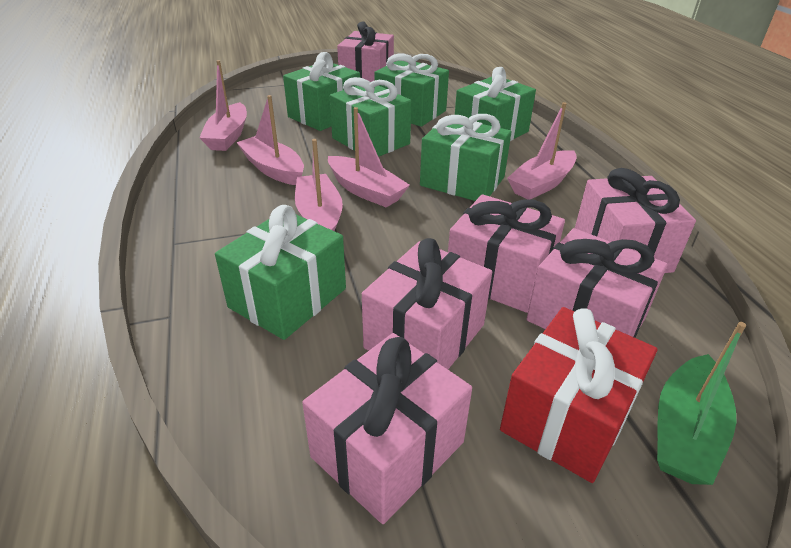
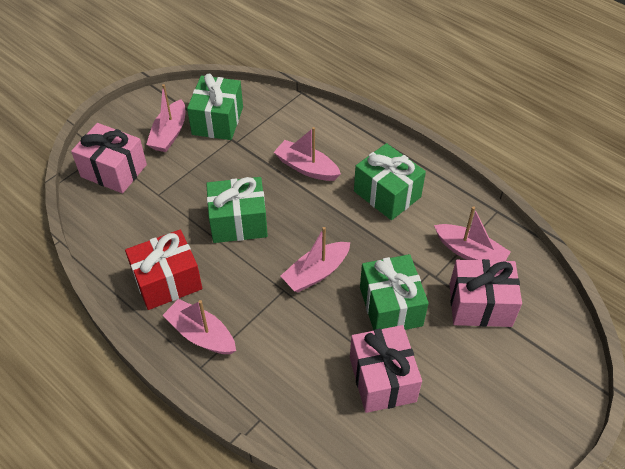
green boat: [657,322,746,485] = 1 -> none = 0
green gift: [215,205,346,340] [283,52,360,131] [330,77,412,157] [374,53,449,127] [420,114,511,201] [455,67,536,141] = 6 -> [187,74,243,140] [206,177,268,243] [354,143,426,220] [360,254,429,330] = 4
pink gift: [302,333,472,524] [337,21,394,82] [362,238,492,369] [448,194,565,313] [526,228,668,338] [575,168,696,273] = 6 -> [71,123,147,193] [350,325,422,413] [450,259,522,327] = 3

